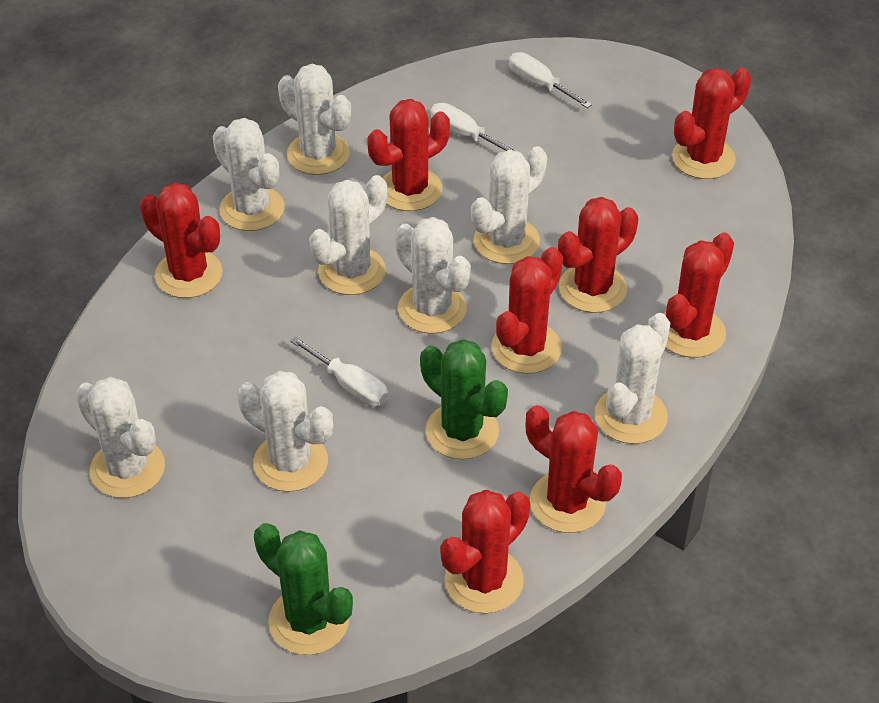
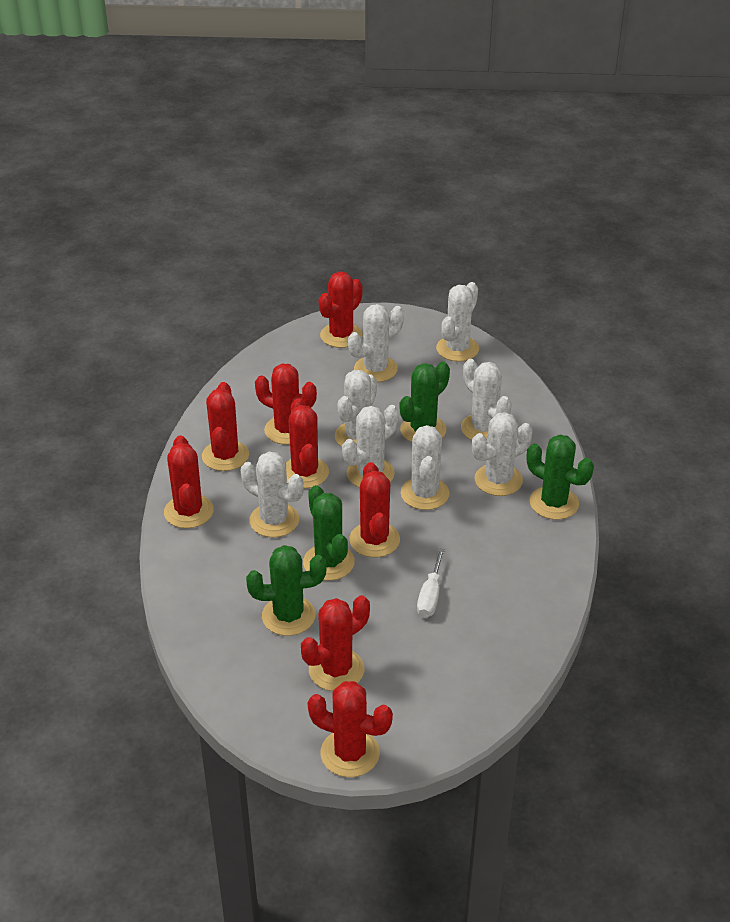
green cactus: [254,523,353,655] [420,339,508,460] = 2 -> [246,545,326,636] [303,485,355,581] [399,361,450,442] [527,434,594,520] = 4
white screwdriver: [290,336,389,407] [430,103,518,152] [509,52,592,108] = 3 -> [417,548,445,618] = 1

